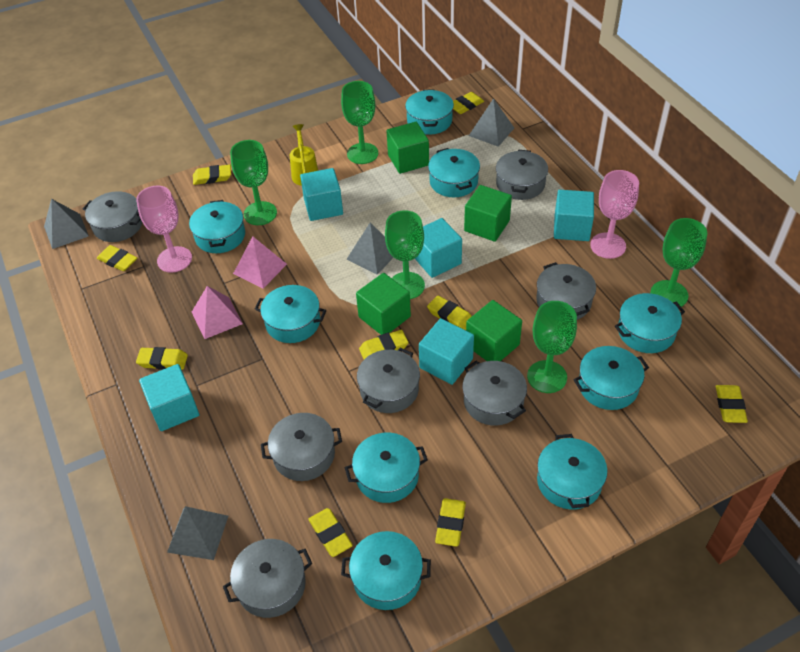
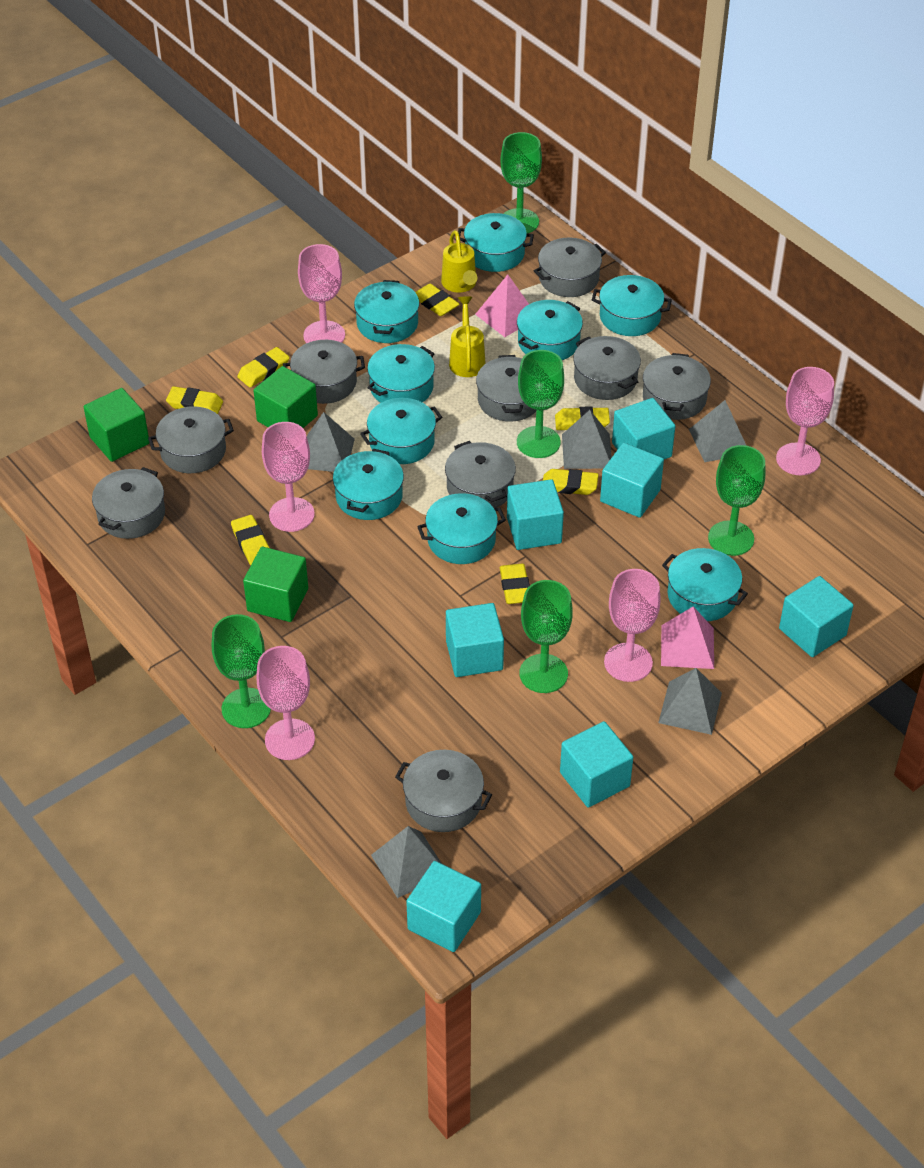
green cube: [356,273,411,335] [387,122,429,174] [464,185,512,242] [466,300,522,361] = 4 -> [84,388,149,462] [243,547,308,622] [253,366,318,428] = 3
grey pot: [83,191,142,242] [223,539,312,618] [261,413,342,481] [357,348,420,413] [463,360,527,426] [496,150,548,200] [536,262,596,320] = 7 -> [92,467,165,539] [148,406,234,473] [283,340,365,404] [395,750,492,832] [445,441,516,508] [476,355,536,422] [534,238,606,297] [573,336,641,400] [643,353,711,420] = 9
grey pyramid: [44,199,89,249] [167,506,228,560] [347,222,394,275] [469,98,514,147] = 4 -> [307,412,355,472] [371,826,442,898] [562,410,612,469] [658,668,722,735] [689,400,746,462] = 5
pink goblet: [136,186,192,273] [590,170,639,259] = 2 -> [256,646,315,760] [262,422,315,532] [298,244,345,343] [604,569,661,682] [776,367,834,476] = 5
turquoise cube: [139,364,199,431] [300,168,343,221] [415,218,462,278] [419,318,474,385] [554,190,594,241] = 5 -> [406,861,481,952] [446,603,504,677] [507,479,564,550] [560,721,633,808] [600,443,664,518] [612,398,675,459] [779,576,854,657] = 7
yellow eraser: [97,245,137,271] [136,347,188,370] [193,165,231,185] [308,508,353,557] [359,330,409,359] [427,295,472,330] [435,498,466,547] [453,92,484,114] [716,385,748,423] = 9 -> [166,386,223,414] [231,515,270,565] [237,347,290,387] [415,284,459,316] [500,564,530,604] [543,469,599,495] [555,407,610,430] = 7
yellow watering can: [290,124,318,186] = 1 -> [441,230,477,293] [449,296,486,377] = 2

